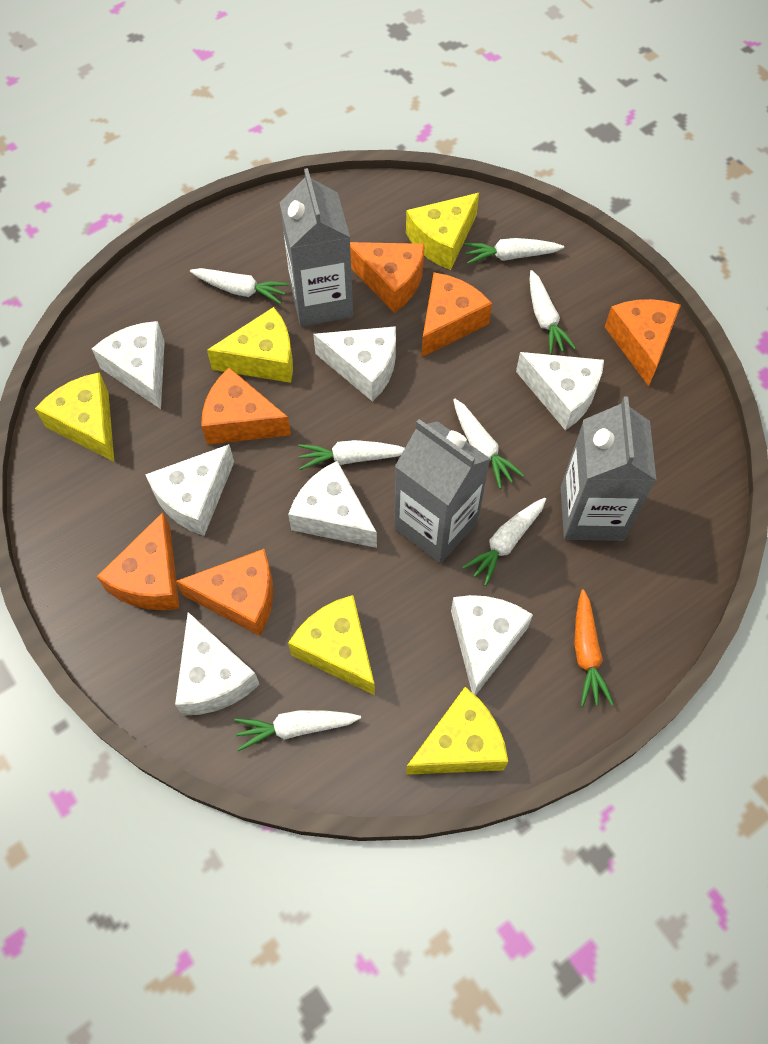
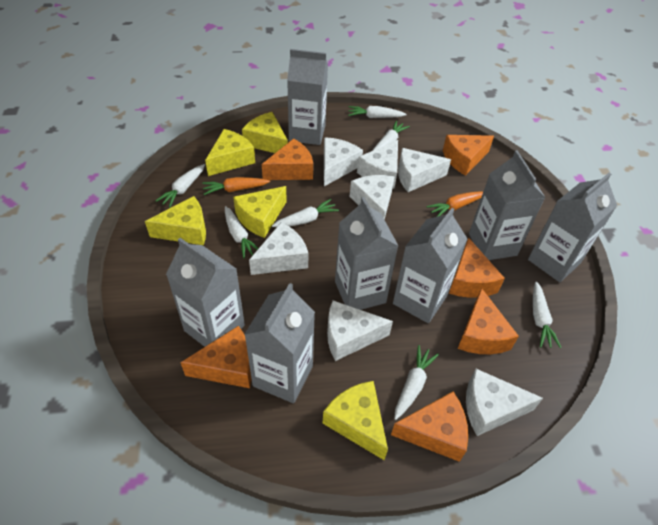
grey carton: [280,168,353,327] [394,419,490,563] [561,397,656,541] = 3 -> [166,238,245,347] [244,283,315,403] [287,49,328,145] [335,197,398,310] [393,208,467,323] [469,150,546,260] [528,173,617,282] = 7
orange carrot: [574,589,614,707] = 1 -> [202,177,270,195] [427,191,483,217] = 2

